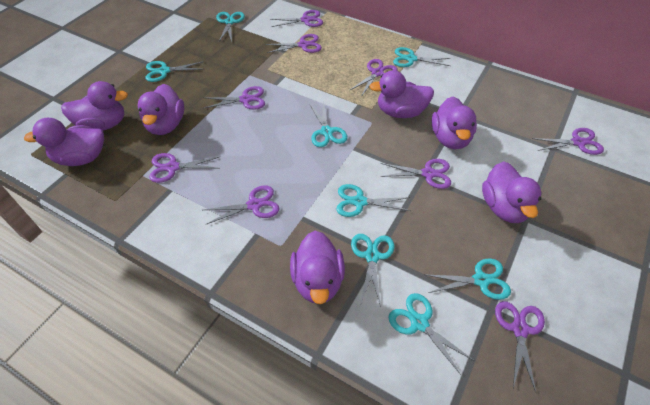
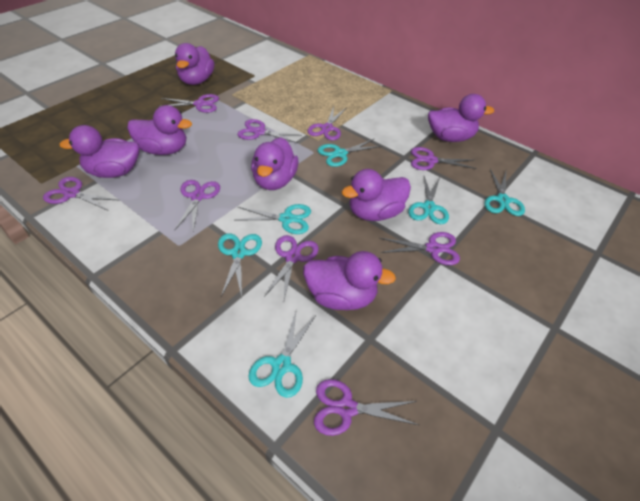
turquoise scissors: [146,61,204,82] [216,12,245,42] [310,100,347,147] [337,184,410,217] [351,234,394,307] [388,293,475,375] [393,47,451,67] [424,258,511,300] = 8 -> [218,233,262,297] [236,204,311,234] [248,312,316,398] [318,138,382,167] [408,176,449,224] [484,169,525,216] = 6

